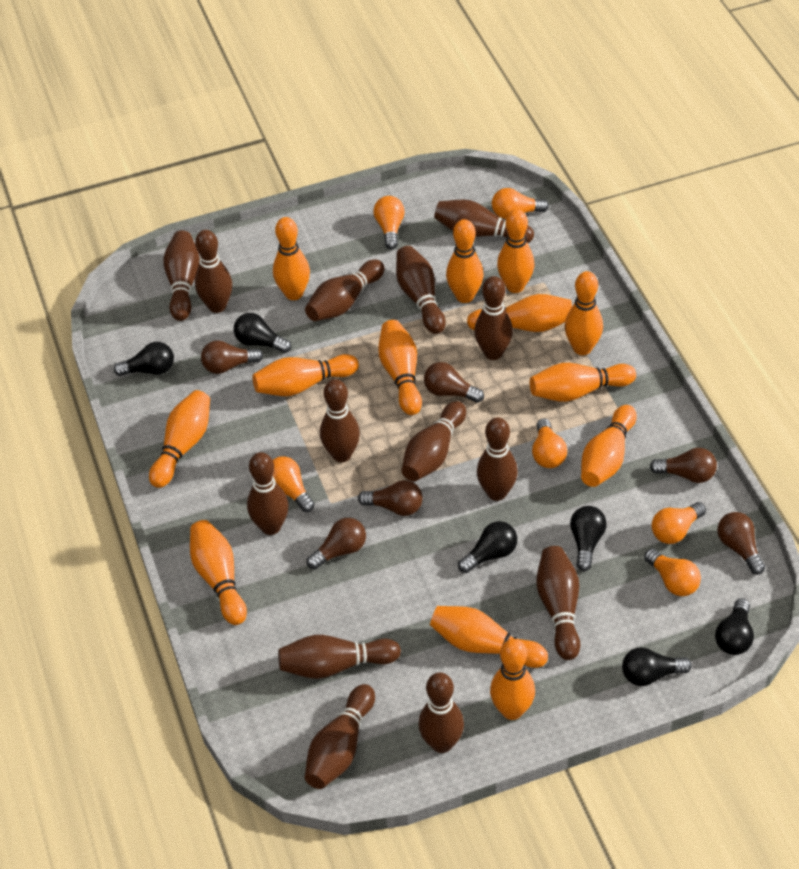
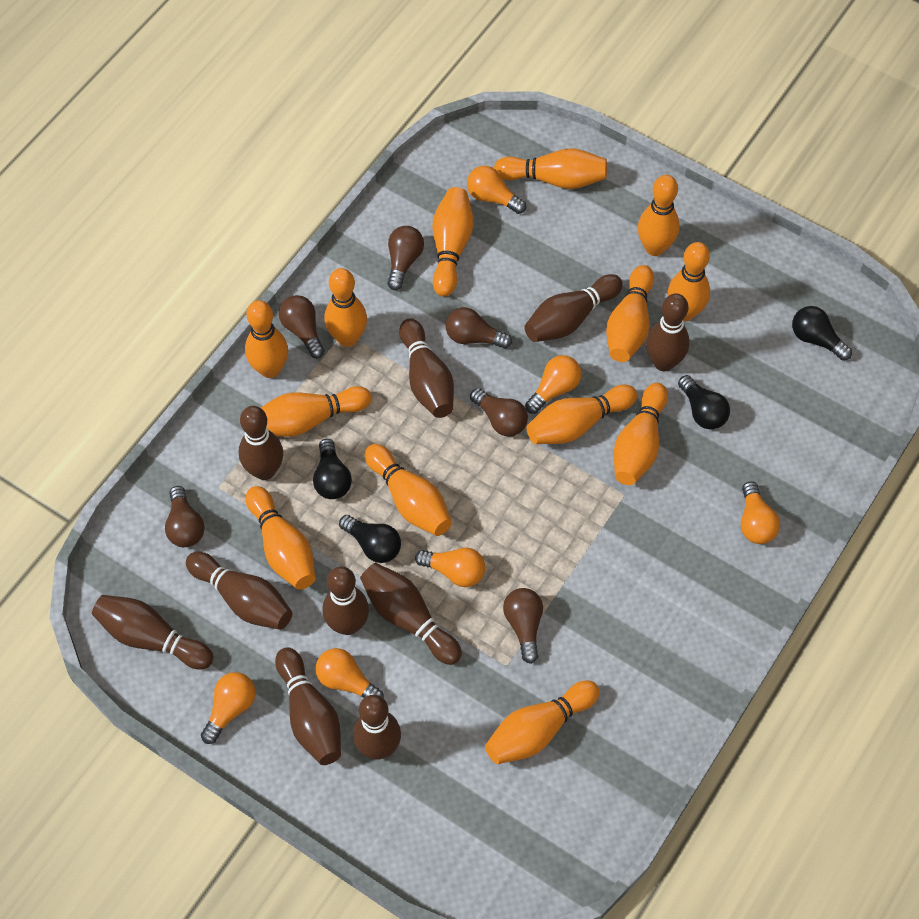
black light bulb: [114,342,174,376] [234,313,291,353] [458,521,517,573] [570,506,607,571] [622,647,692,686] [715,598,754,655] = 6 -> [313,439,352,499] [339,515,401,563] [678,375,730,430] [792,306,852,360] = 4
brown bowling pin: [163,231,200,321] [195,230,232,313] [247,452,289,535] [278,635,401,679] [305,259,385,321] [305,684,375,789] [320,379,360,462] [396,246,446,334] [402,401,466,481] [418,672,464,753] [434,200,534,243] [474,276,513,360] [477,417,518,501] [536,546,580,660] = 14 -> [92,595,214,670] [186,552,292,630] [239,406,283,480] [275,647,341,765] [323,566,369,635] [353,695,401,760] [360,563,462,665] [399,318,454,418] [524,274,623,342] [646,293,690,371] = 10

